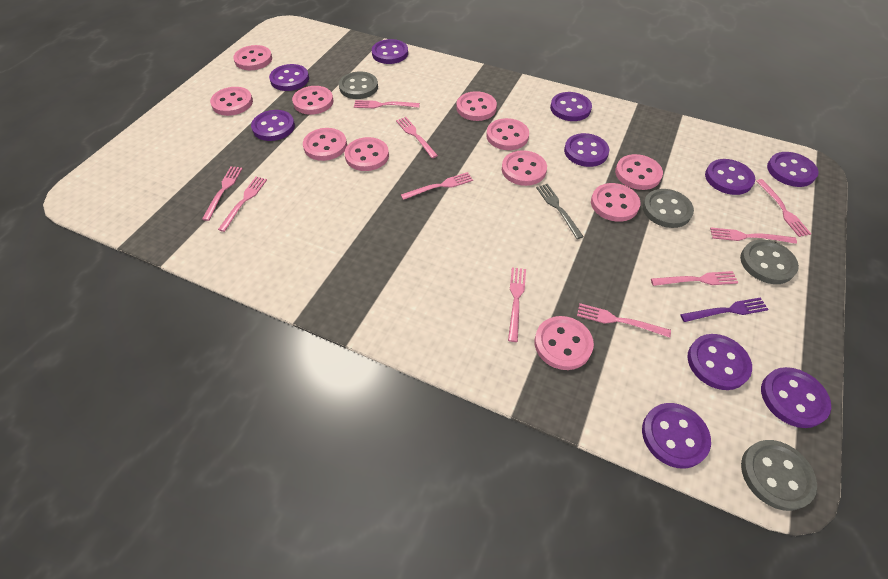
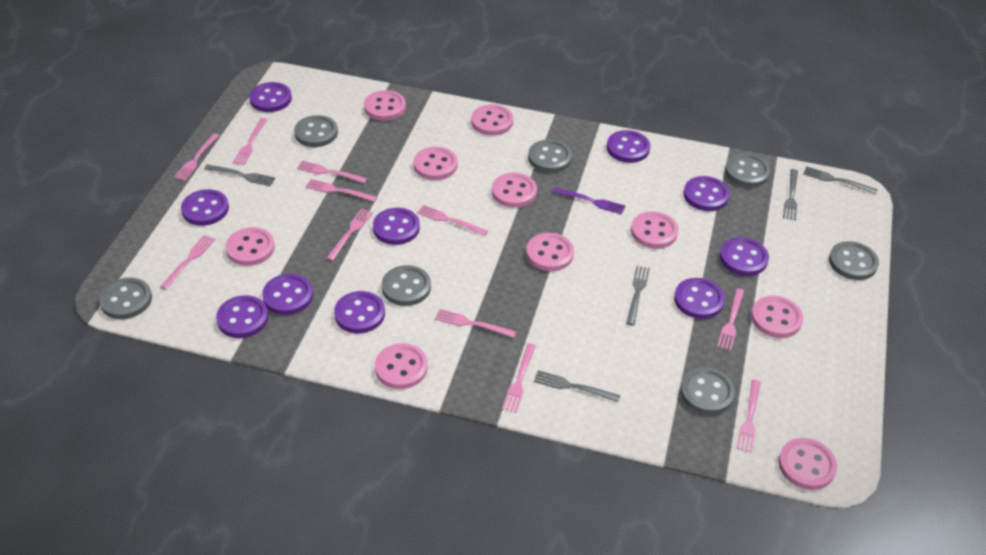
grey button: [339,71,378,99] [643,189,694,228] [740,240,799,284] [741,440,817,511] = 4 -> [99,277,152,319] [294,115,338,147] [382,265,431,306] [528,140,572,173] [680,367,735,415] [725,153,770,187] [829,241,879,280] = 7
grey fork: [536,184,584,239] = 1 -> [204,164,276,186] [534,370,620,402] [626,266,650,326] [783,169,798,220] [803,166,878,194] = 5
pink button: [210,87,253,116] [233,45,272,70] [292,86,333,115] [303,128,347,161] [344,137,389,171] [456,91,497,121] [486,118,529,150] [502,150,547,186] [535,316,594,370] [591,183,640,222] [615,154,663,190] = 11 -> [226,227,275,266] [364,90,406,121] [375,343,428,389] [413,147,458,180] [471,104,513,136] [492,173,537,208] [526,233,574,271] [631,211,678,249] [751,296,803,338] [778,438,837,490] = 10
pink fork: [202,166,243,221] [218,177,267,232] [354,100,420,108] [396,117,438,158] [401,172,473,200] [508,267,526,342] [577,303,671,338] [651,271,739,286] [710,228,797,244] [756,179,811,237] = 10 -> [160,235,215,290] [174,133,219,181] [233,118,267,165] [297,161,367,183] [306,179,377,202] [327,209,373,261] [417,205,488,236] [435,309,516,338] [502,343,536,413] [717,288,744,351] [737,379,761,453] = 11

